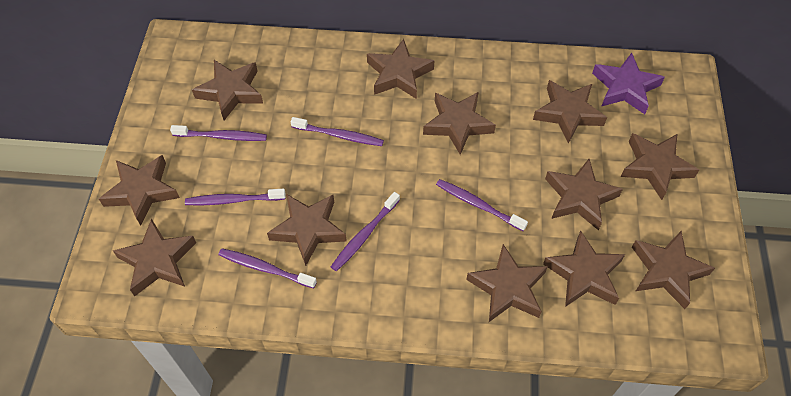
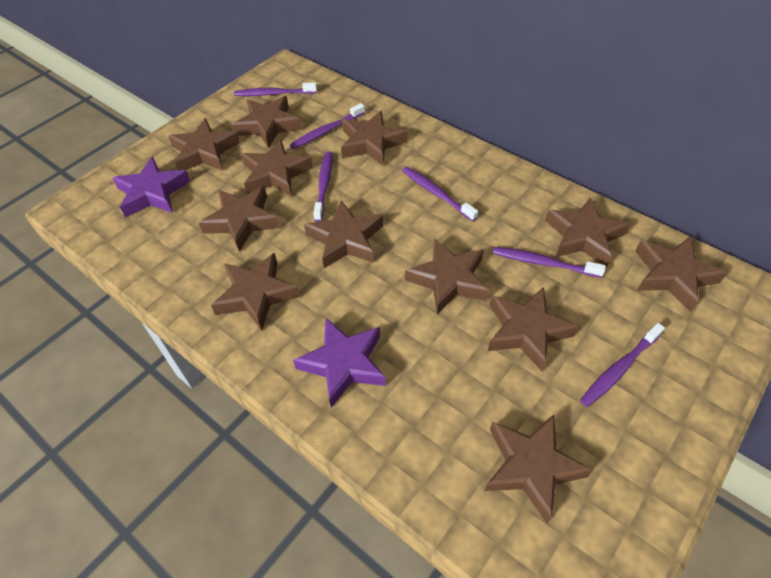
purple star: [592,53,665,114] = 1 -> [112,157,191,218] [293,318,386,408] = 2

